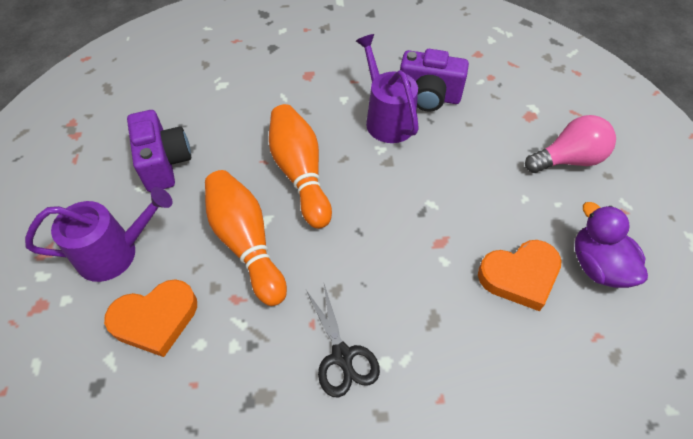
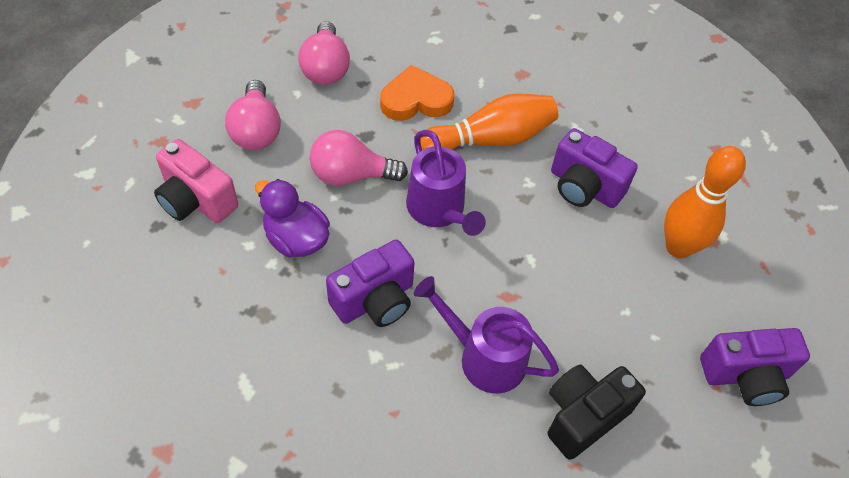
black camera: none = 0 -> [548,365,646,460] = 1
black scissors: [306,284,380,398] = 1 -> none = 0
orange heart: [104,279,197,357] [478,240,562,311] = 2 -> [380,65,454,121] = 1
pink camera: none = 0 -> [154,139,238,223] = 1
pink light bulb: [525,115,616,173] = 1 -> [225,80,281,150] [298,21,350,85] [310,130,408,186] = 3
purple camera: [127,110,191,192] [400,49,469,112] = 2 -> [326,240,415,327] [551,128,638,208] [700,328,810,406] = 3

